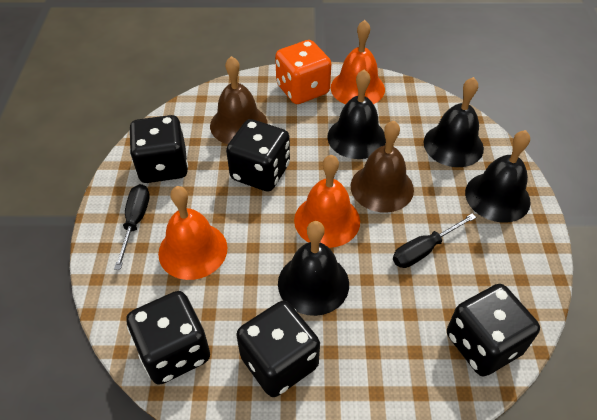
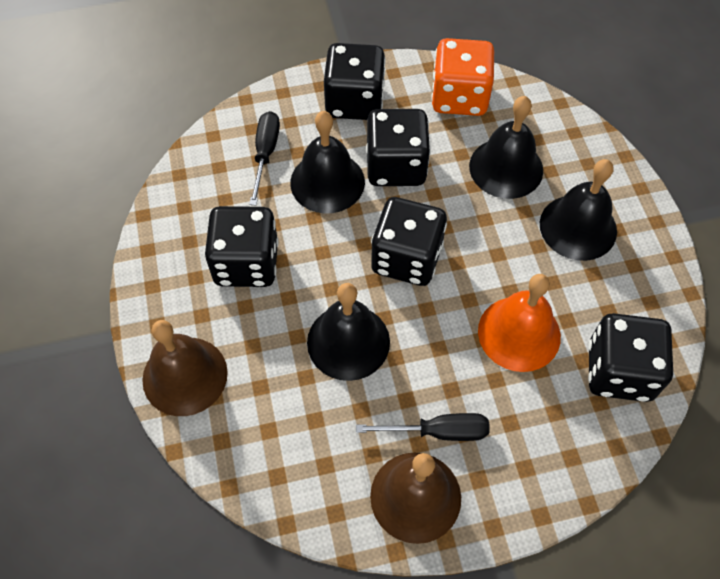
orange bell: [158,186,227,280] [294,155,360,248] [331,20,385,104] = 3 -> [478,274,561,372] = 1

